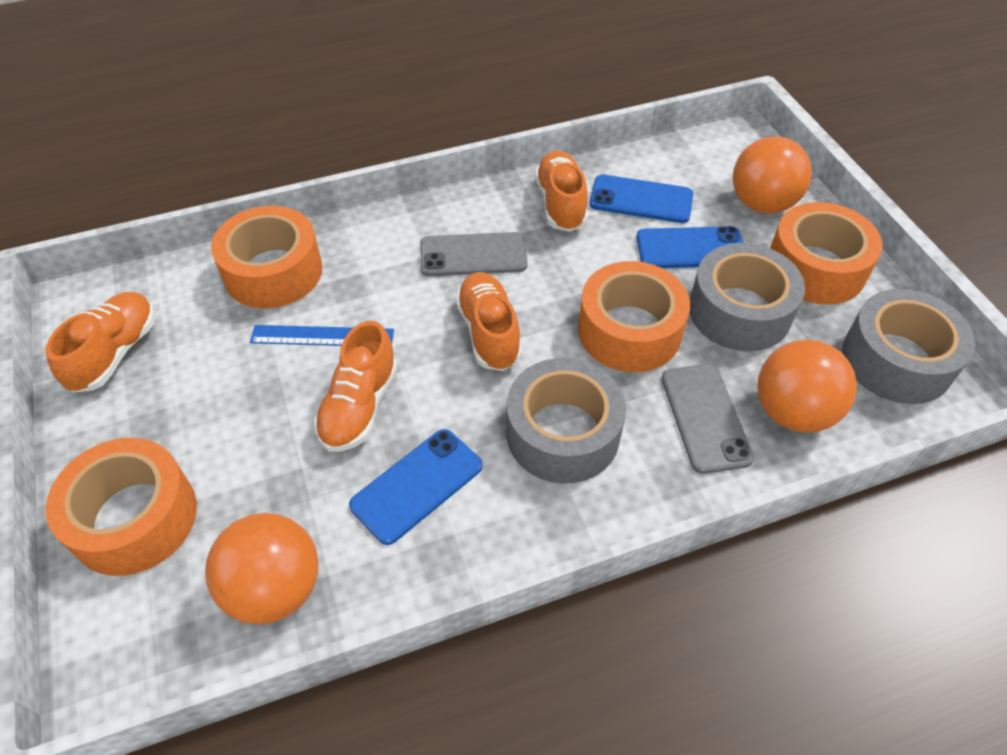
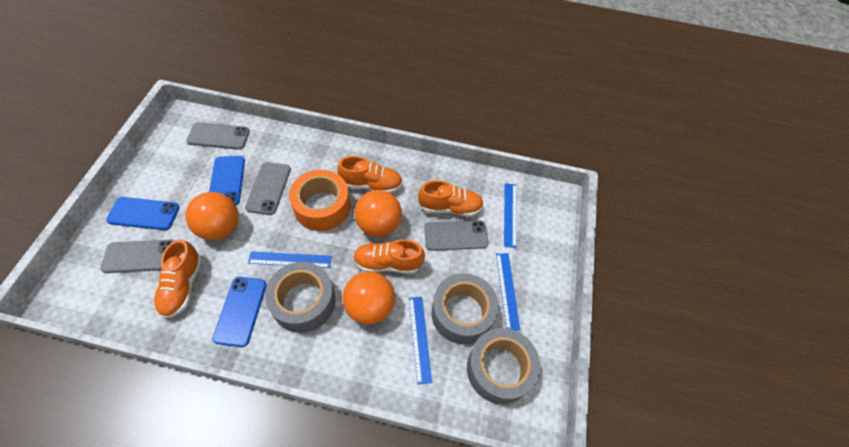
blue ruler: [250,325,394,346] = 1 -> [248,251,332,268] [409,297,432,385] [496,253,520,331] [504,183,517,248] = 4
grey phone: [420,232,528,277] [661,364,754,474] = 2 -> [101,239,175,273] [186,122,250,150] [245,162,291,215] [424,220,489,251] = 4
orange tape: [46,438,197,576] [211,206,323,309] [578,261,690,372] [770,202,882,305] = 4 -> [289,170,350,231] = 1

